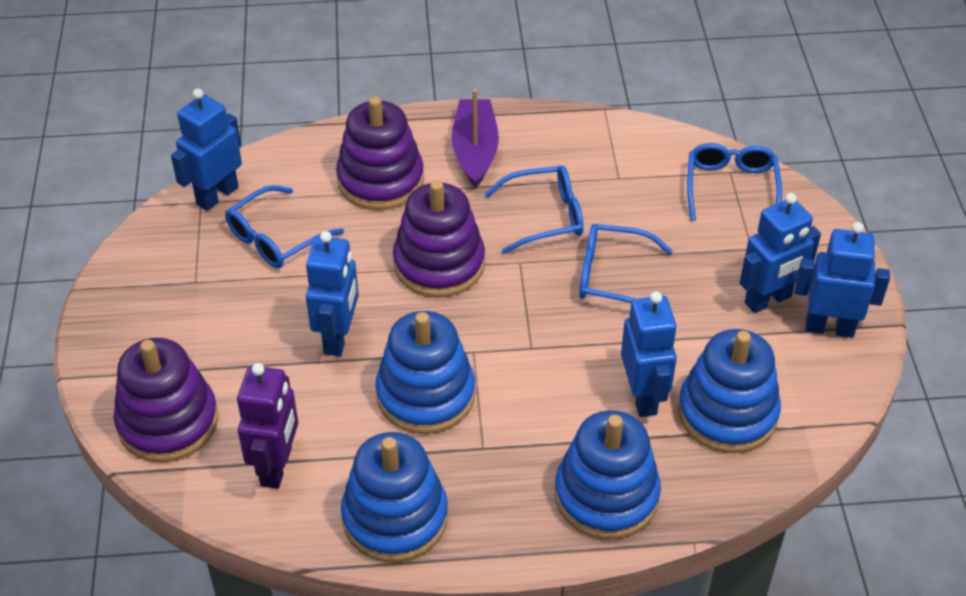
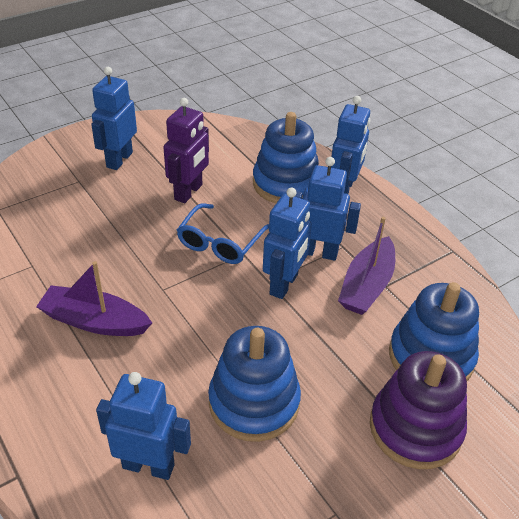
blue glasses: [225,185,344,268] [485,166,584,254] [579,224,673,303] [687,143,782,221] = 4 -> [177,203,269,264] = 1
blue stacking toy: [341,432,448,563] [375,311,475,434] [554,410,661,540] [678,329,781,453] = 4 -> [208,326,301,442] [253,112,319,203] [389,282,479,381] = 3
purple boat: [452,89,499,188] = 1 -> [36,261,152,336] [338,217,395,315] = 2
purple stacking toy: [114,338,218,463] [336,97,424,210] [393,180,485,298] = 3 -> [370,351,467,469] = 1

